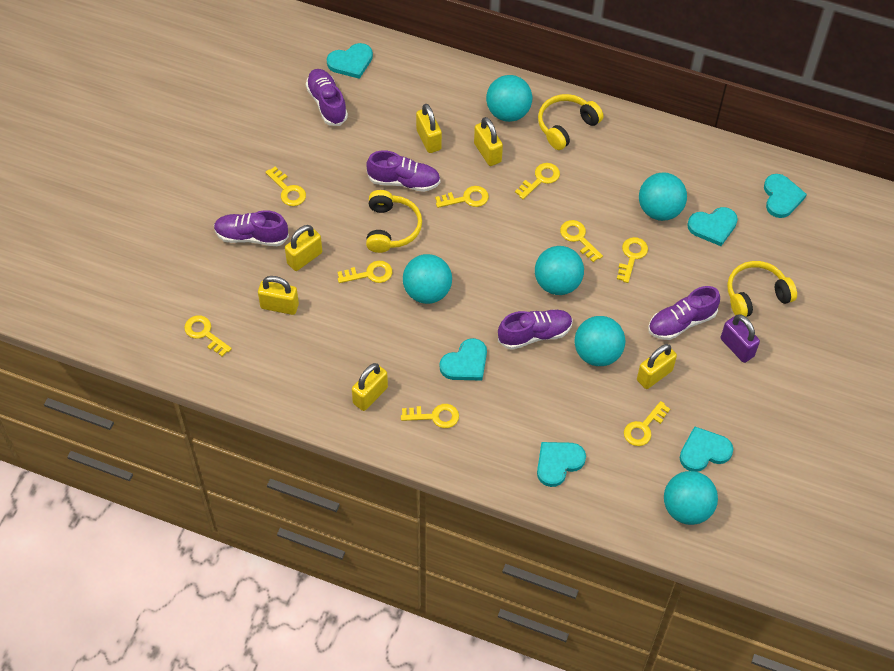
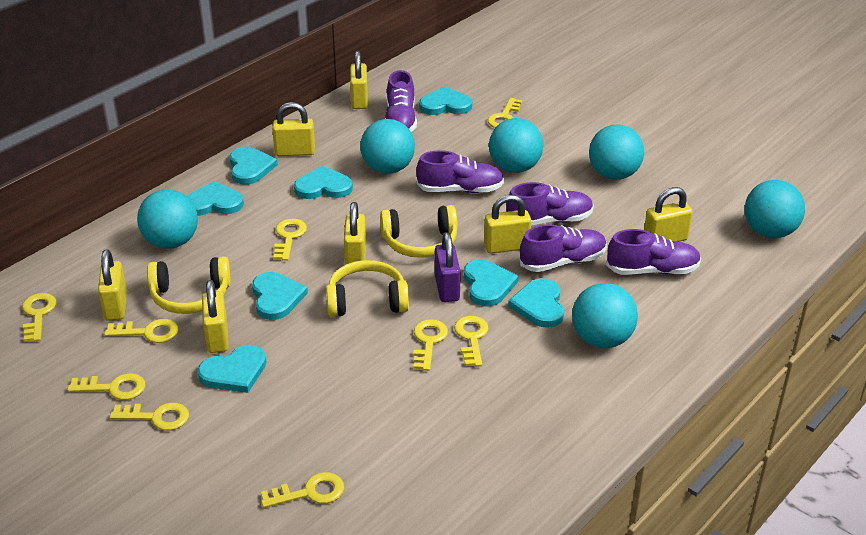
turquoise heart: [327,43,373,79] [439,338,487,381] [537,442,586,487] [680,426,733,472] [687,207,738,246] [764,174,807,218] = 6 -> [187,181,244,216] [197,345,266,393] [229,147,278,185] [252,272,308,320] [294,166,353,199] [419,86,472,115] [464,259,519,306] [508,278,564,328] = 8
yellow padlock: [258,276,299,315] [285,225,322,271] [352,363,388,411] [416,104,442,153] [474,117,503,166] [637,344,677,389] = 6 -> [98,249,127,321] [202,280,229,353] [272,102,315,156] [344,202,366,265] [350,51,368,109] [484,195,531,254] [644,187,693,242] = 7

